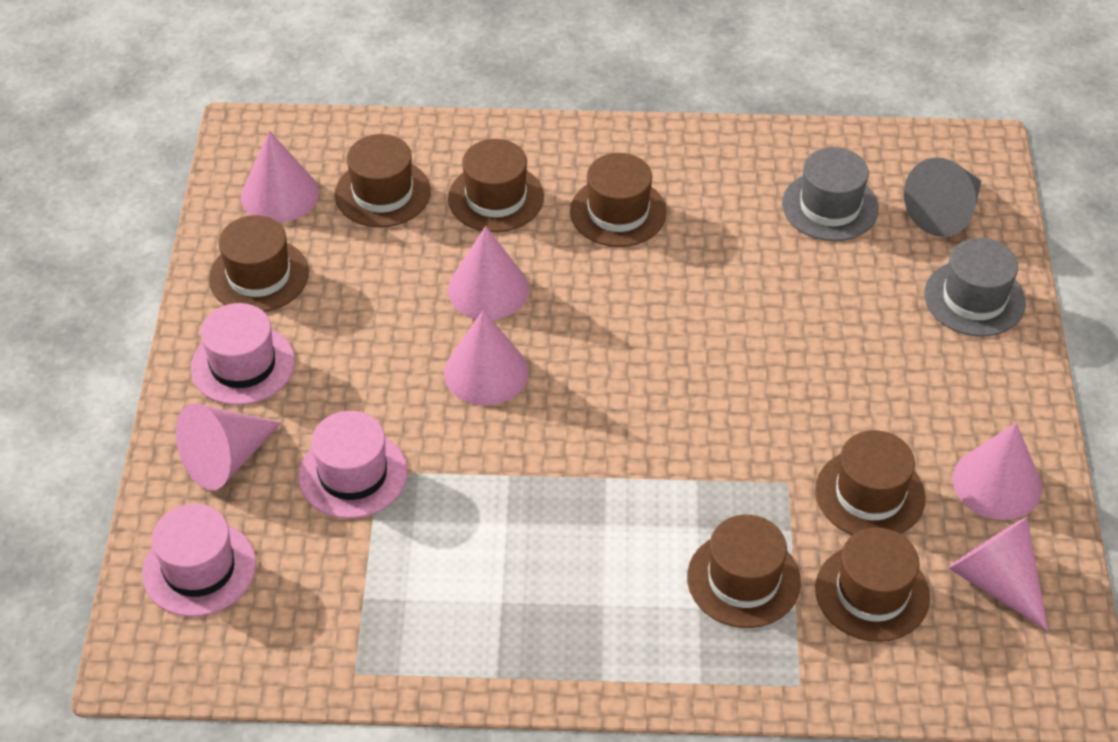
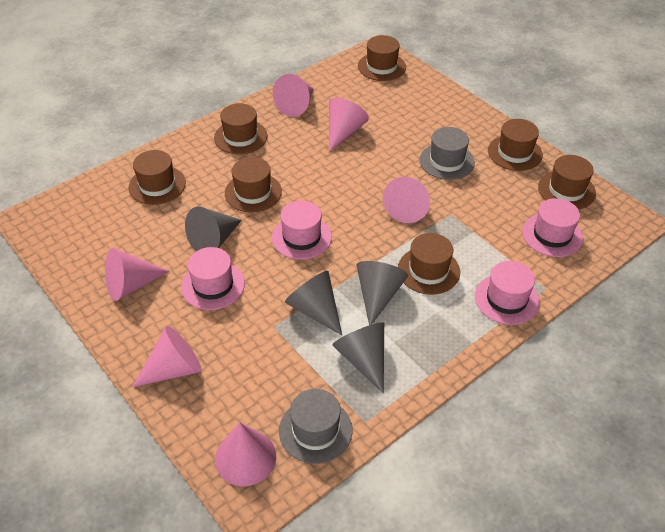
grey cone: [904,158,981,237] = 1 -> [185,207,242,251] [285,271,342,335] [332,322,384,393] [357,261,408,325] = 4
pink hat: [142,504,256,617] [191,303,295,405] [298,411,407,519] = 3 -> [181,247,245,310] [272,201,332,260] [475,261,540,325] [522,198,583,257] = 4

